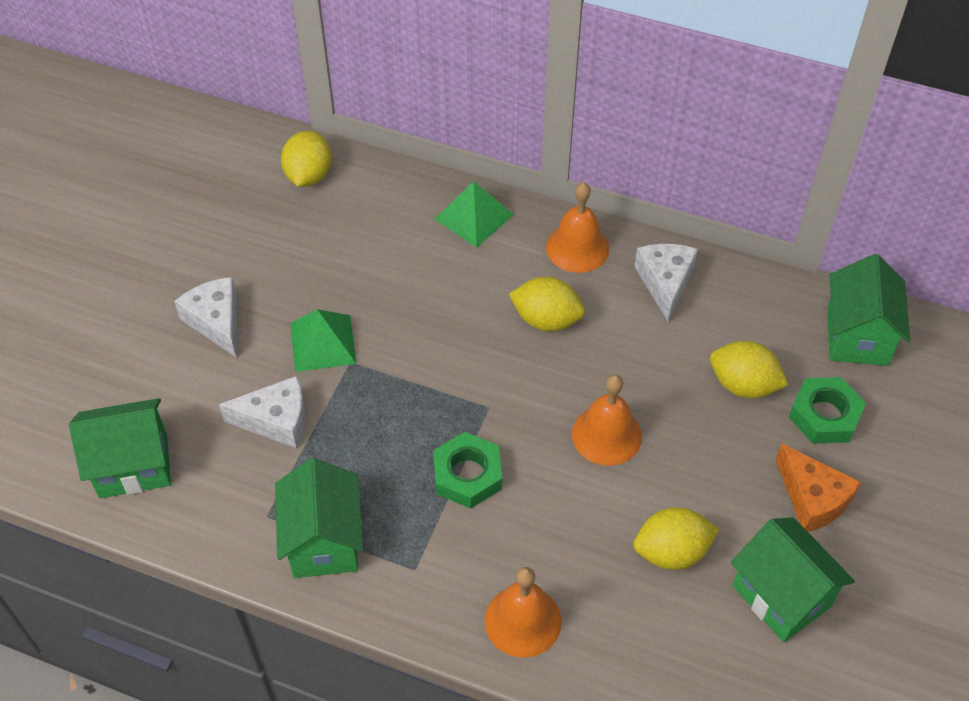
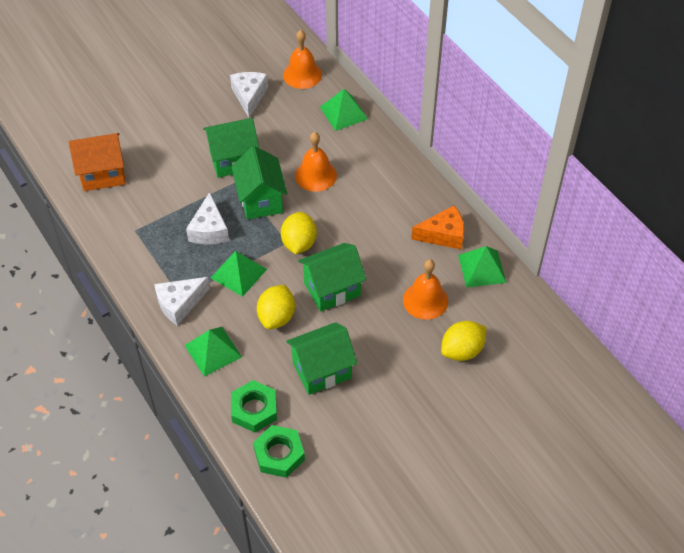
green pyramid: [290,309,357,372] [435,181,513,248] = 2 -> [184,327,242,377] [211,251,267,297] [320,89,368,131] [458,246,506,288] = 4
orange house: none = 0 -> [69,133,126,191] = 1
yellow lemon: [281,131,332,187] [509,276,585,331] [633,507,719,570] [710,341,788,398] = 4 -> [257,285,295,329] [281,212,317,254] [441,321,486,361] = 3

